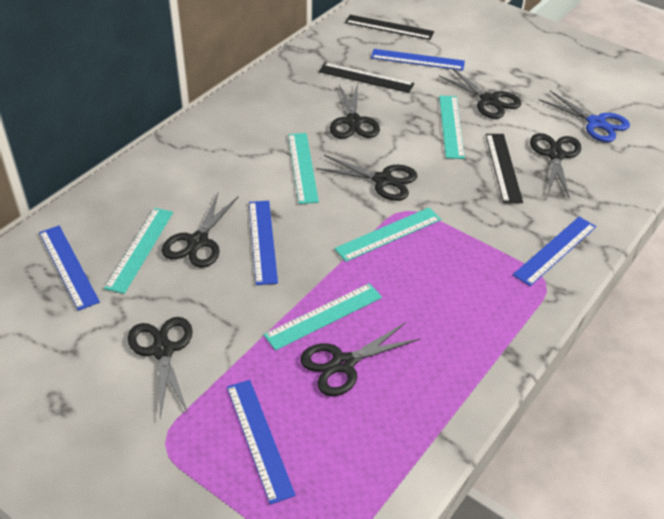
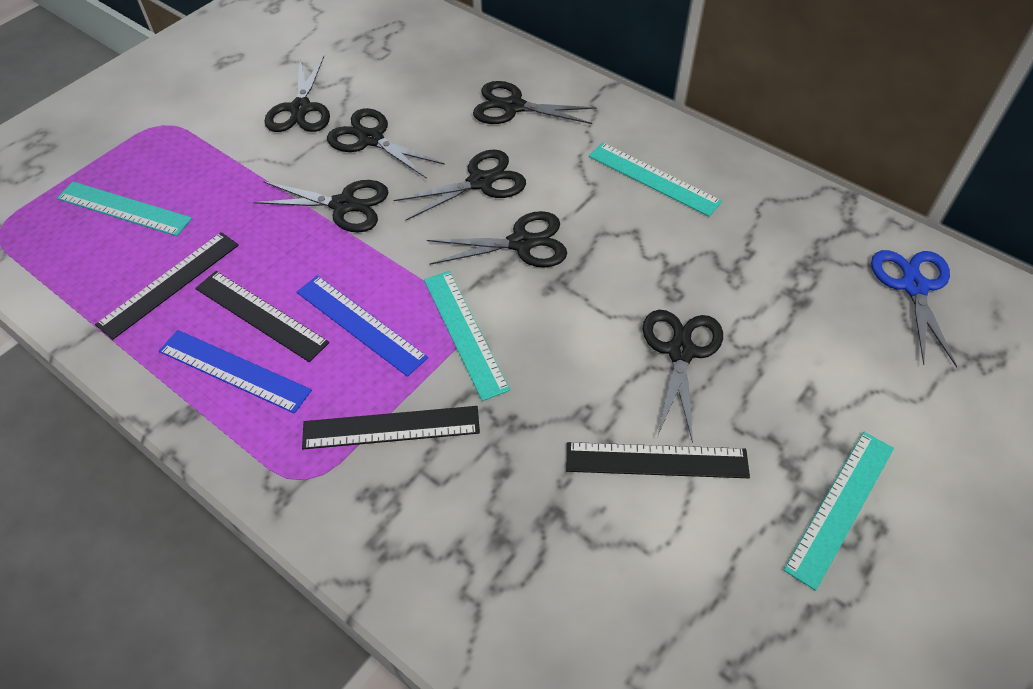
black ruler: [319,63,414,93] [345,15,434,40] [486,134,523,204] = 3 -> [95,232,239,340] [195,271,329,362] [302,406,480,449] [566,442,750,478] = 4
blue ruler: [39,226,100,311] [227,380,296,505] [249,201,278,285] [371,49,465,71] [513,217,596,286] = 5 -> [159,330,312,414] [297,275,428,377] = 2
turquoise ruler: [104,208,173,294] [264,283,382,351] [288,133,319,204] [334,208,441,262] [439,96,465,159] = 5 -> [57,182,192,236] [424,271,510,401] [589,142,722,217] [784,432,894,591] = 4

